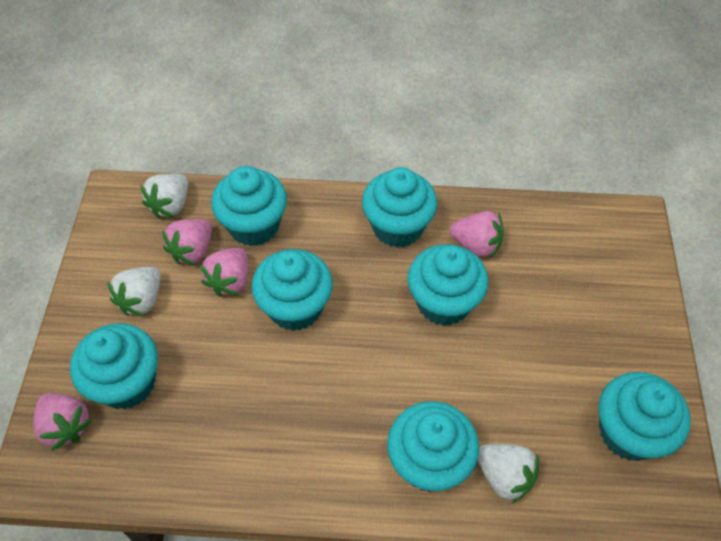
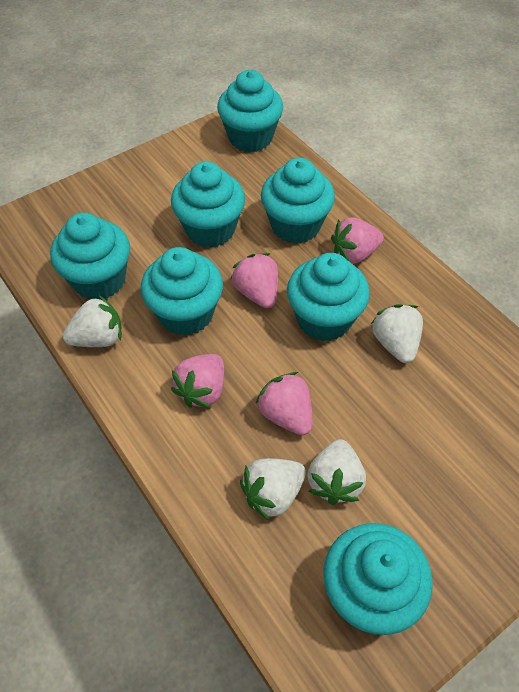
white strawberry: [107,267,161,316] [140,174,188,218] [478,444,539,504] = 3 -> [63,296,122,347] [240,458,306,521] [307,439,366,505] [371,304,423,363] = 4

